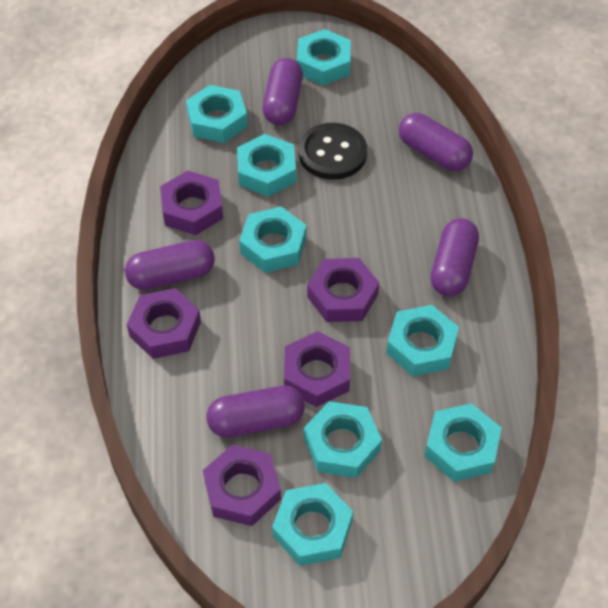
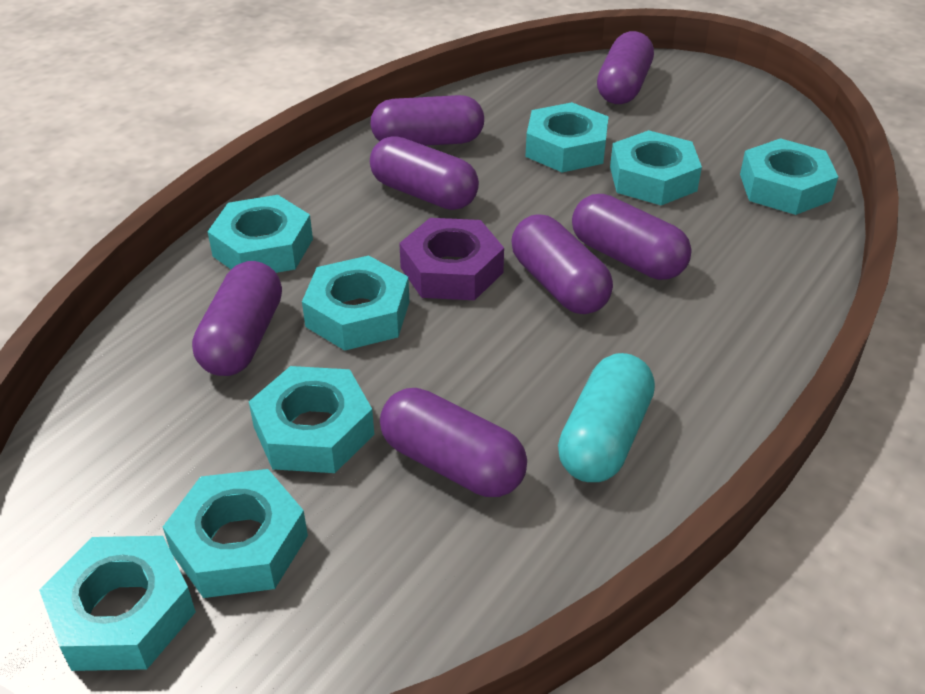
black button: [298,123,367,180] = 1 -> none = 0
purple capsule: [125,240,215,290] [206,386,305,437] [263,58,303,125] [399,113,473,171] [431,218,479,297] = 5 -> [192,261,282,376] [370,95,484,146] [370,136,479,210] [380,388,527,497] [511,214,613,314] [572,194,692,280] [597,31,654,104] = 7
purple nut: [127,288,201,359] [160,171,223,235] [203,445,281,526] [284,331,350,407] [307,258,379,322] = 5 -> [399,218,504,300] = 1
turquoise capsule: none = 0 -> [558,353,655,482] = 1

